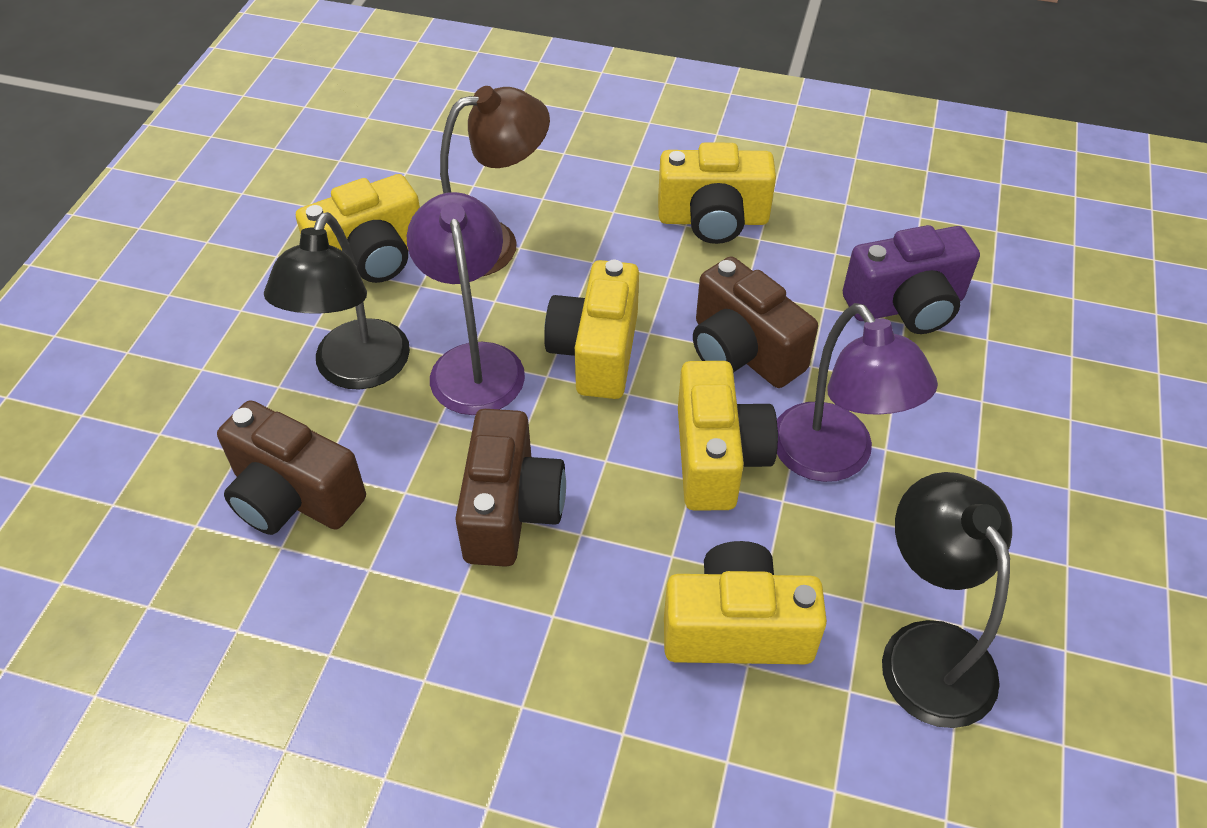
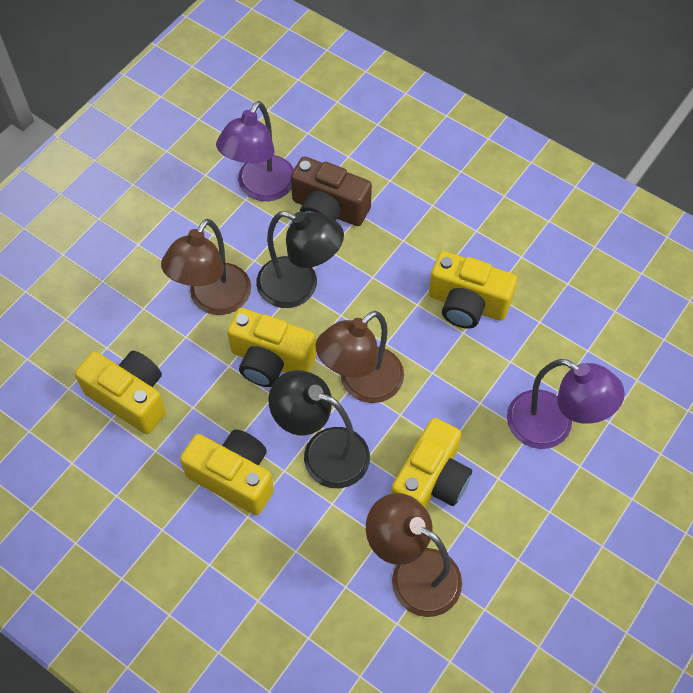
brown camera: [217,400,366,535] [455,409,566,567] [693,256,818,388] = 3 -> [291,156,372,226] = 1
brown lamp: [440,86,550,276] = 1 -> [161,219,251,315] [316,311,404,403] [366,493,462,617] = 3
purple camera: [843,225,980,334] = 1 -> none = 0

